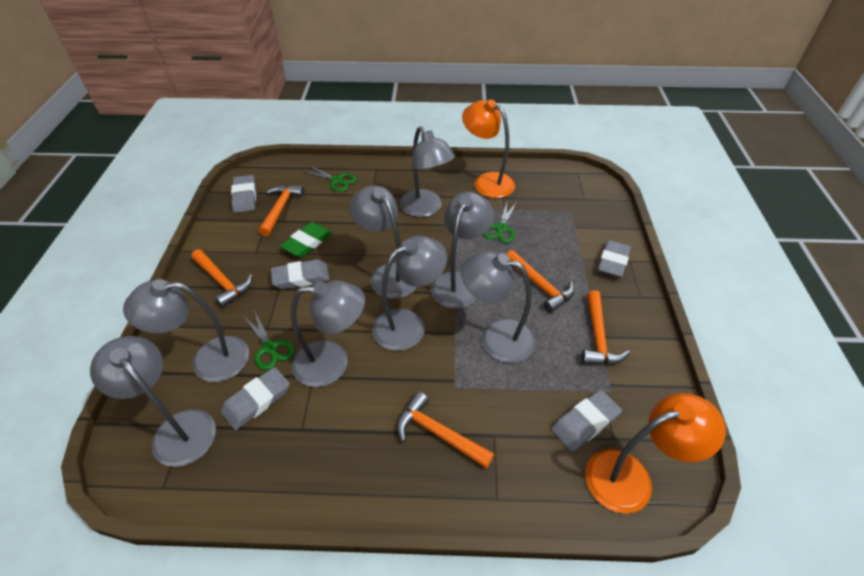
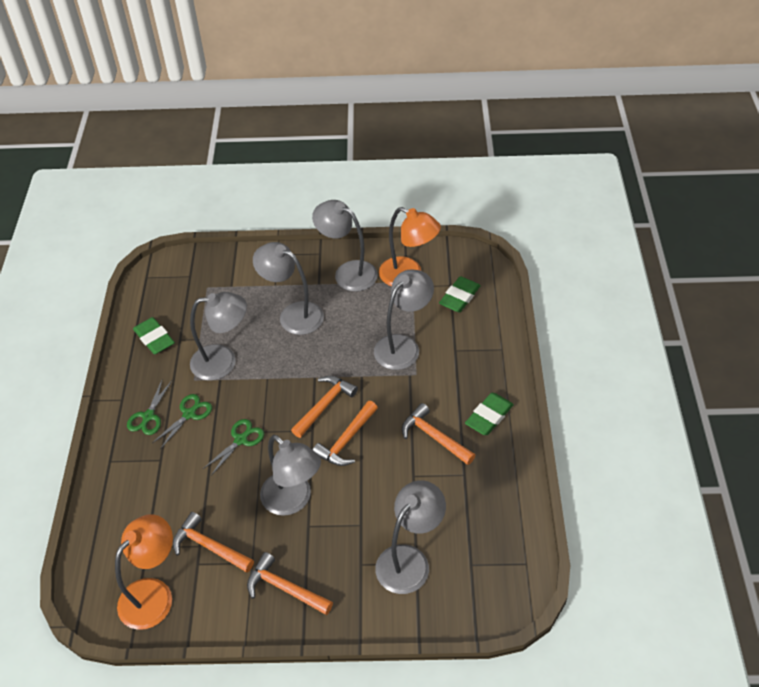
green eraser: [280,222,333,257] = 1 -> [133,317,175,355] [439,276,481,312] [465,393,514,435] = 3
grey eraser: [221,367,290,430] [231,175,256,213] [271,260,329,289] [551,390,622,452] [597,240,631,278] = 5 -> none = 0
grey lamp: [90,336,216,467] [123,279,249,382] [291,280,365,387] [349,185,417,299] [372,236,447,351] [400,126,455,217] [431,192,494,309] [461,251,535,363] = 8 -> [190,292,247,381] [253,242,324,335] [260,435,321,516] [312,200,378,292] [374,270,434,370] [375,480,446,594] = 6

